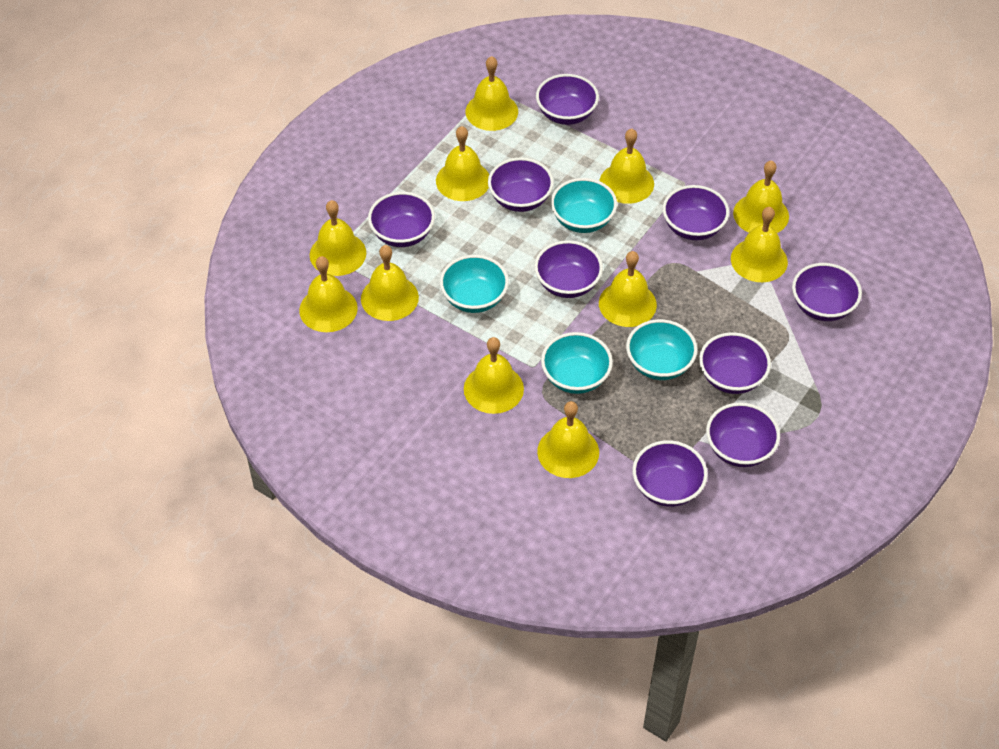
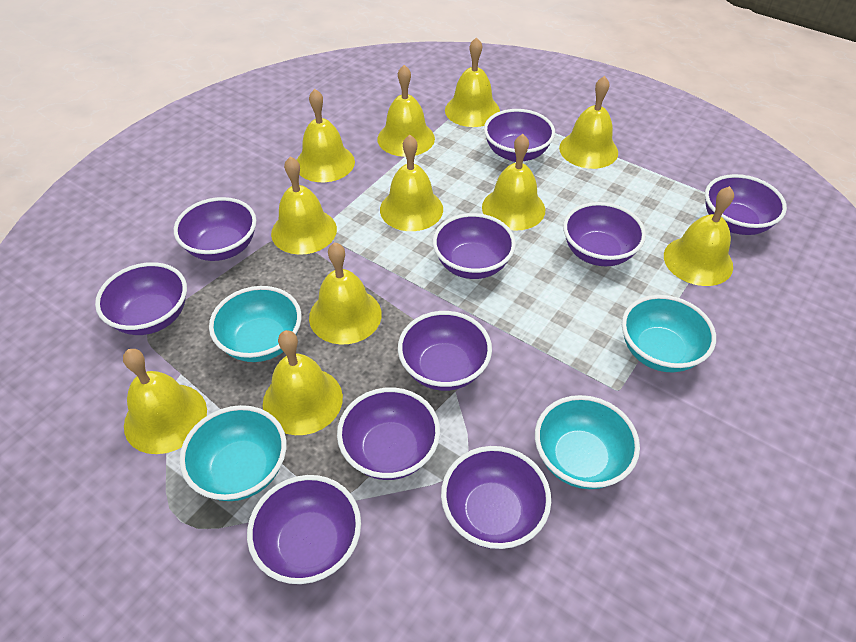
purple bowl: [368,192,435,247] [488,157,554,212] [534,240,603,298] [536,74,599,125] [632,440,708,507] [662,185,729,240] [699,332,771,394] [706,402,780,467] [792,263,862,321] = 9 -> [95,262,187,335] [174,197,256,261] [247,475,361,584] [337,387,440,480] [398,311,492,391] [433,213,516,279] [441,446,551,549] [484,109,555,162] [563,202,646,266] [705,174,787,235] = 10

